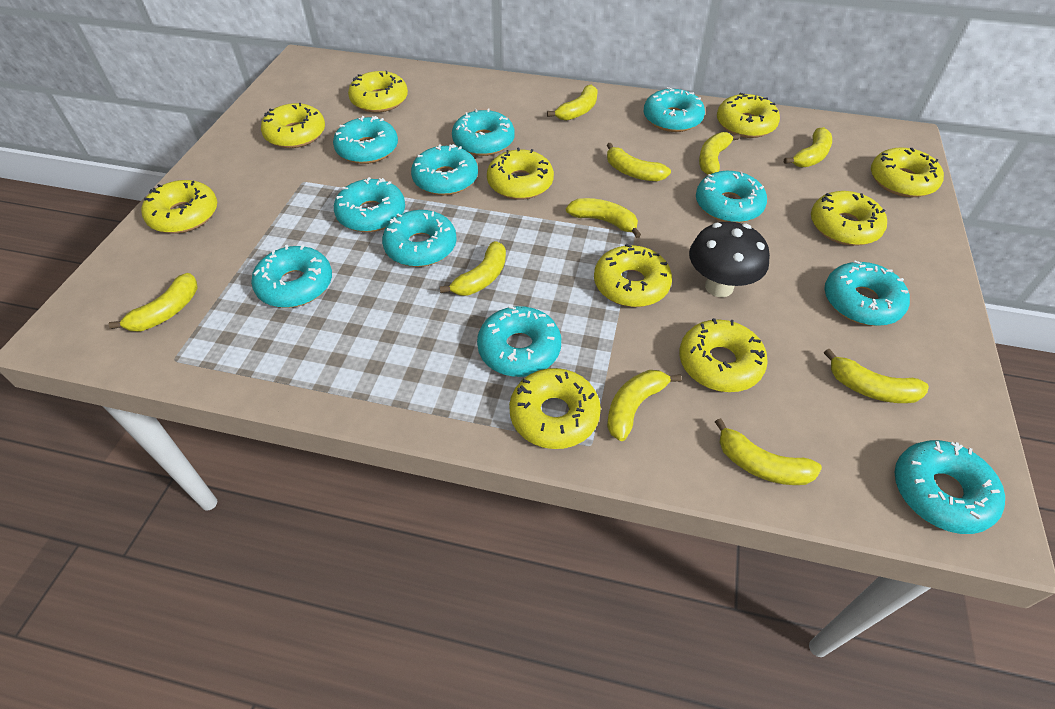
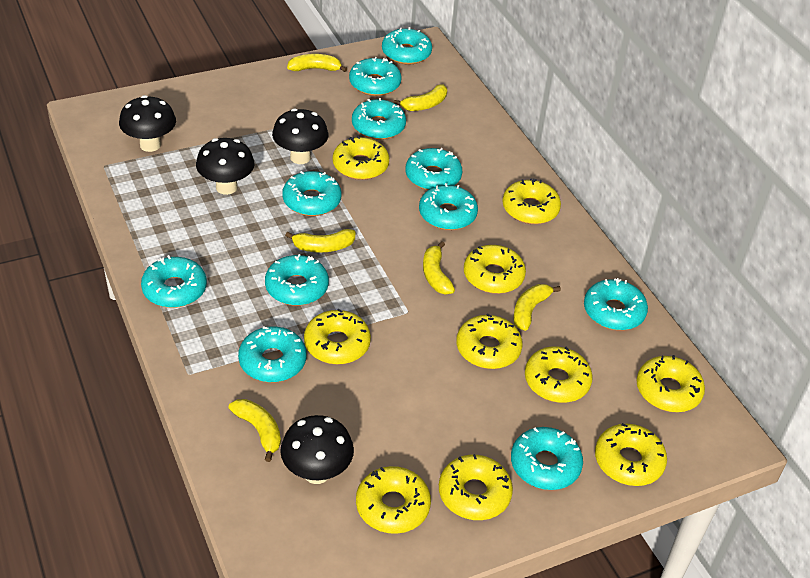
black mushroom: [689,221,770,297] = 1 -> [119,95,176,152] [196,138,255,195] [272,108,328,164] [280,415,354,484] = 4
yellow banana: [108,273,198,331] [439,241,506,296] [547,85,598,121] [566,198,641,238] [607,143,671,181] [607,370,682,441] [699,132,740,175] [715,418,822,485] [784,127,832,167] [824,349,929,403] = 10 -> [229,399,281,462] [285,229,355,253] [287,54,347,72] [394,85,447,111] [423,242,455,294] [513,284,561,331] = 6

